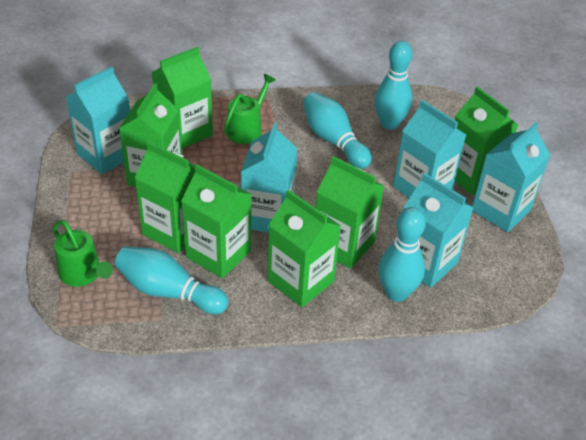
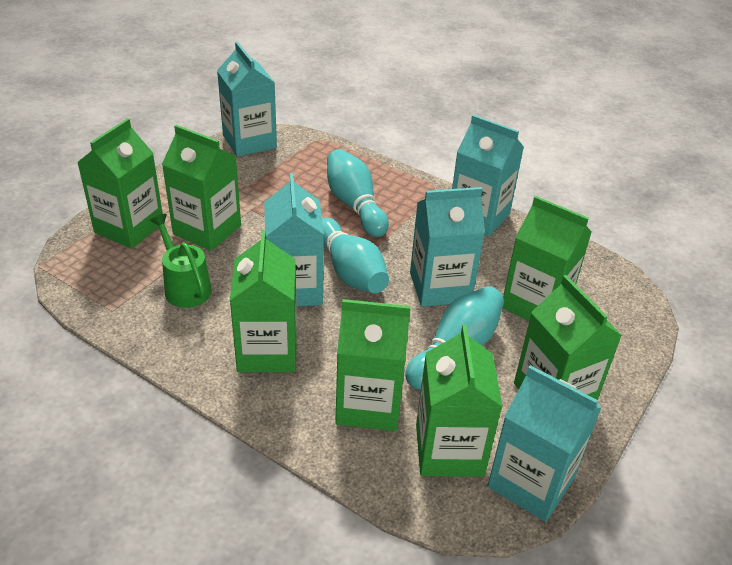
green watering can: [52,220,113,287] [224,74,276,144] = 2 -> [150,214,212,308] = 1
turquoise bowling pin: [115,247,229,314] [303,92,372,169] [375,41,413,130] [378,207,426,302] = 4 -> [322,218,389,293] [327,149,389,237] [405,286,504,389] = 3

